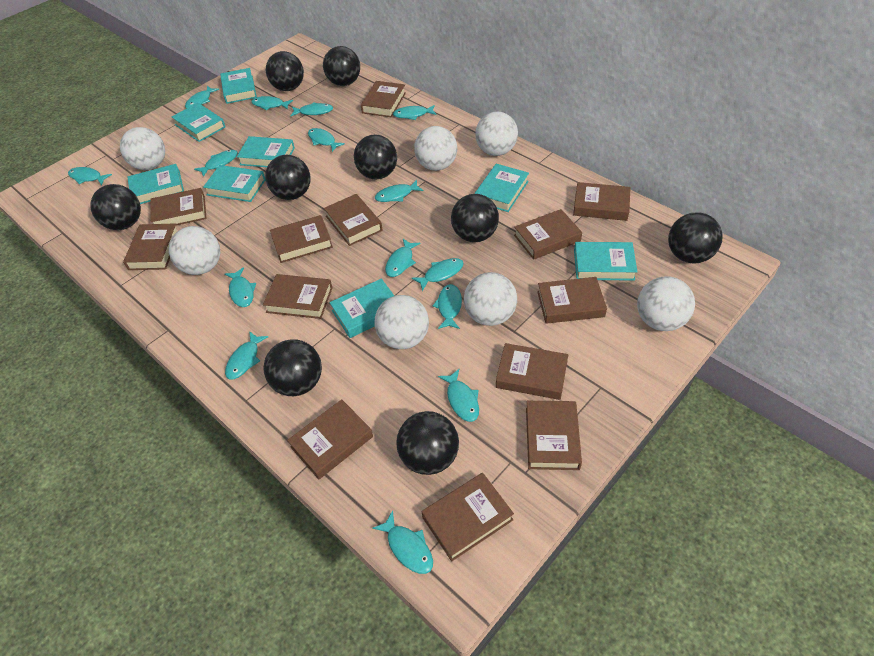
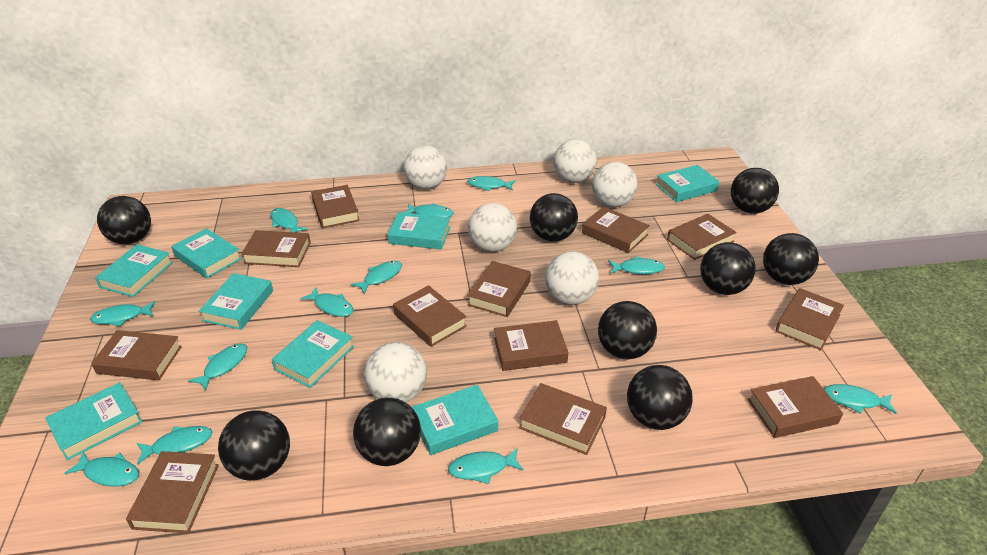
brown book: [123,223,178,270] [151,188,207,226] [263,274,332,319] [270,215,333,263] [287,399,373,479] [324,194,383,246] [361,81,406,117] [422,473,514,562] [496,343,568,400] [514,209,582,260] [526,401,582,470] [537,277,607,324] [573,182,631,221] = 13 -> [91,330,182,380] [126,451,219,533] [241,230,311,267] [311,185,360,228] [393,285,467,347] [467,261,531,317] [494,320,568,371] [519,383,607,455] [582,206,650,253] [667,214,737,260] [748,376,843,438] [775,288,844,350] = 12
turquoise fish: [68,167,112,185] [185,86,219,108] [194,150,238,177] [225,267,256,307] [225,331,268,379] [251,96,293,110] [291,102,333,116] [308,128,345,152] [372,510,433,574] [375,180,424,202] [385,239,420,277] [393,105,436,120] [412,258,464,291] [433,284,462,329] [438,369,479,422] = 15 -> [64,452,139,487] [90,301,155,326] [137,426,212,465] [188,343,247,391] [271,208,307,233] [300,287,353,317] [351,261,402,294] [404,203,454,217] [448,448,524,484] [467,176,515,191] [608,256,665,274] [824,384,897,414] = 12
white ball: [120,127,165,170] [169,226,220,275] [374,295,429,349] [414,126,457,171] [464,272,517,326] [475,112,518,156] [637,276,695,331] = 7 -> [364,342,427,403] [404,145,447,190] [468,203,517,252] [545,251,599,305] [554,139,597,183] [592,162,637,207] = 6

